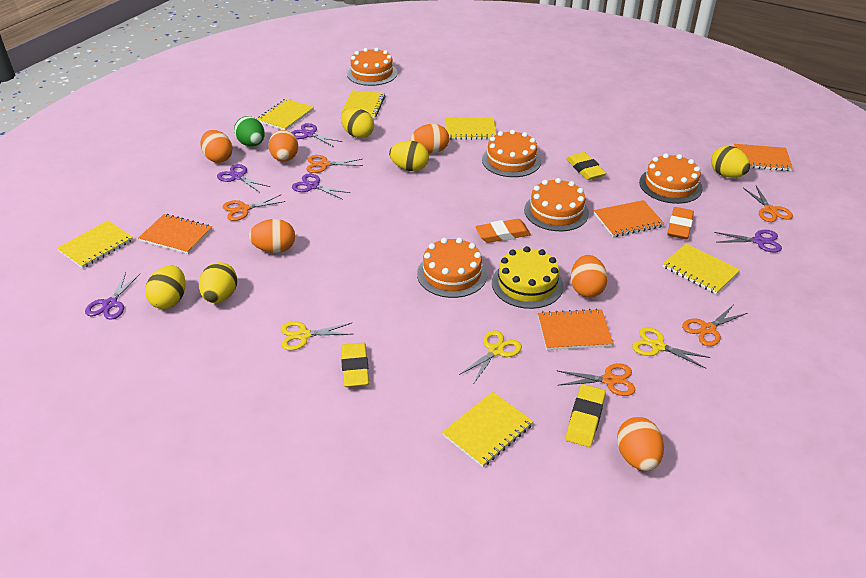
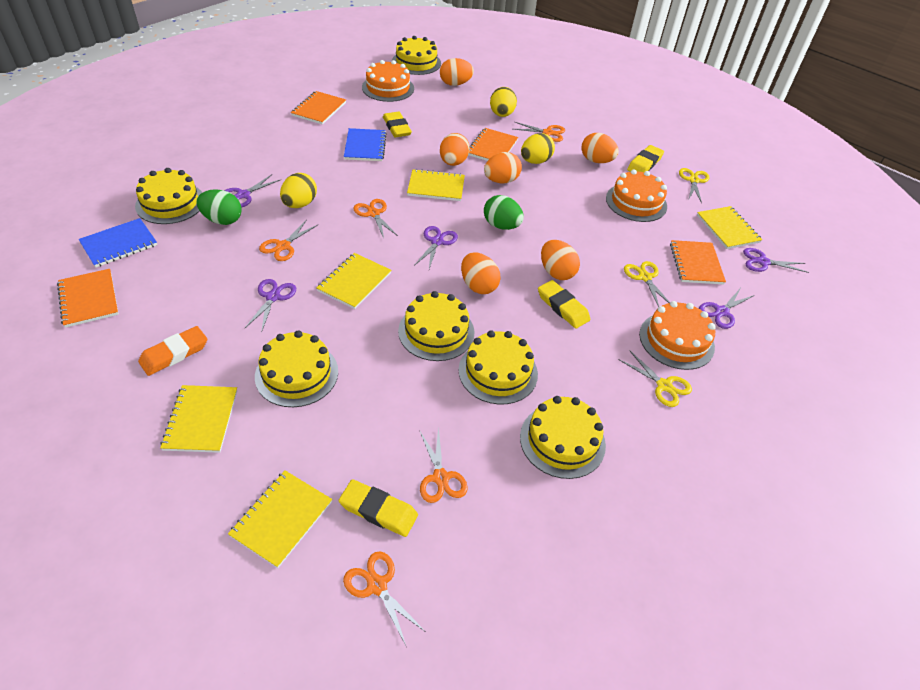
blue notebook: none = 0 -> [79,218,157,268] [344,128,387,161] = 2
green egg: [234,116,265,147] = 1 -> [197,189,242,225] [484,195,524,230] = 2
orange cake: [347,48,397,86] [417,237,488,298] [482,130,541,177] [524,178,589,231] [639,153,703,204] = 5 -> [362,60,414,102] [606,169,667,222] [639,301,716,370] = 3
orange eraser: [475,219,531,243] [667,207,694,240] = 2 -> [138,326,207,376] = 1
yellow cake: [492,246,564,309] = 1 -> [135,168,202,224] [255,330,338,407] [392,36,441,75] [398,291,474,361] [459,331,538,404] [520,396,606,479] = 6
yellow egg: [145,266,186,309] [199,262,237,303] [341,108,374,138] [389,141,429,171] [711,146,750,178] = 5 -> [280,173,317,208] [490,87,517,117] [521,133,555,164] = 3
yellow eraser: [341,343,369,387] [566,152,606,180] [566,384,606,447] = 3 -> [339,479,418,537] [383,112,412,137] [538,280,590,329] [627,145,664,172] = 4
yellow notebook: [57,220,134,268] [257,99,314,130] [341,90,385,119] [442,392,533,467] [446,118,496,140] [662,243,740,294] = 6 -> [160,385,237,453] [228,471,332,568] [316,253,391,309] [407,169,465,201] [697,206,762,249] = 5

